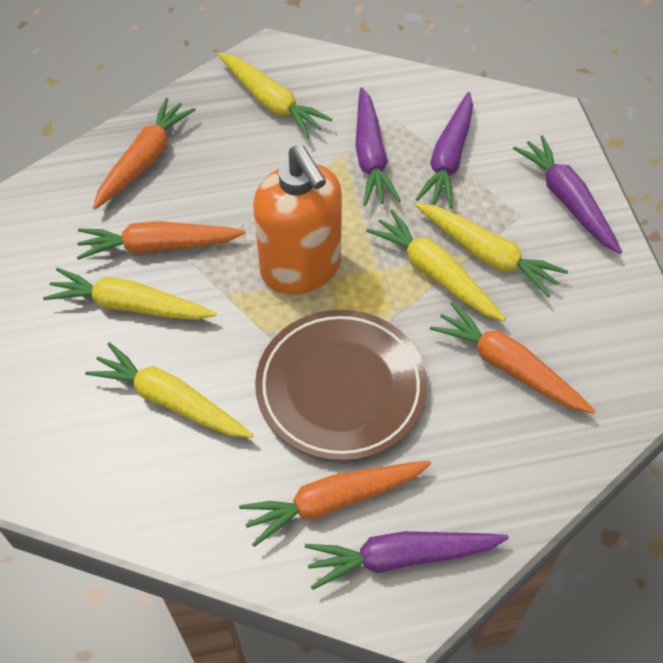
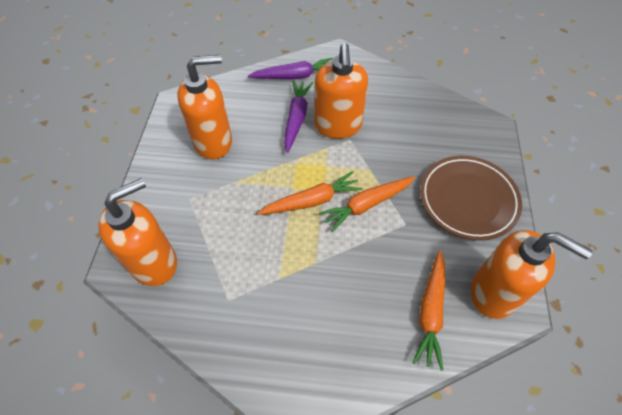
orange carrot: [77,221,246,260] [93,98,196,209] [239,461,431,547] [430,302,596,414] = 4 -> [258,171,363,215] [319,176,415,232] [413,250,445,371] = 3
orange soap dispenser: [253,145,342,294] = 1 -> [98,178,177,286] [177,55,232,159] [314,43,368,139] [471,230,593,319] = 4
purple carrot: [305,531,509,590] [355,87,401,206] [416,92,473,208] [513,135,622,254] = 4 -> [248,58,333,79] [284,80,313,153] = 2
yellow carrot: [43,268,216,320] [85,342,253,438] [218,52,333,138] [366,210,506,321] [415,203,568,298] = 5 -> none = 0

